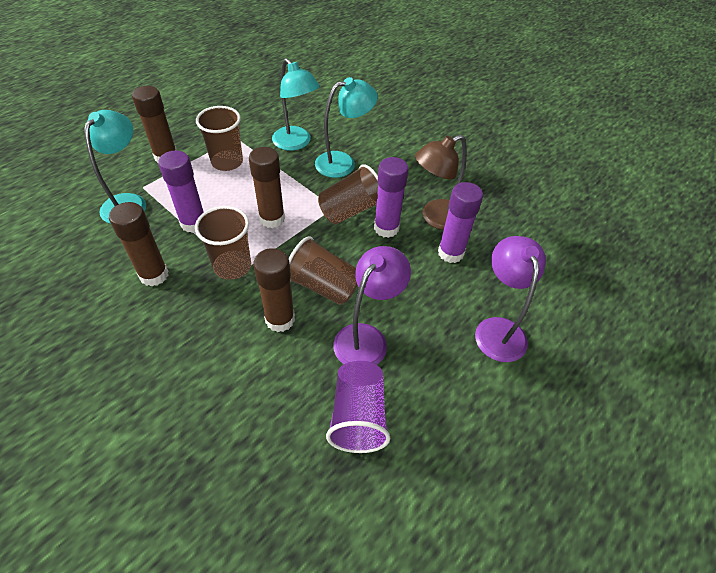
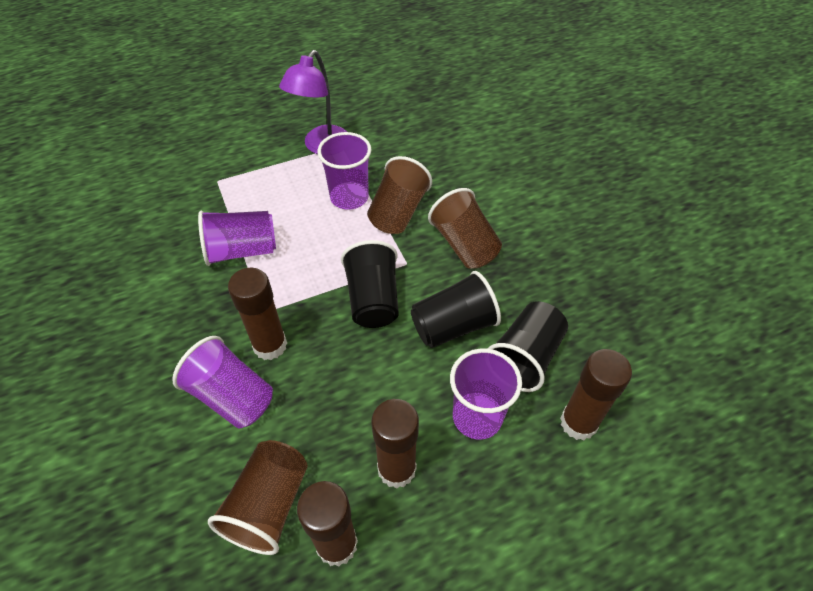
black cup: none = 0 -> [341,240,399,328] [411,271,501,348] [488,301,568,392] = 3
brown cup: [195,206,251,280] [196,106,243,171] [289,236,358,305] [318,164,378,225] = 4 -> [208,440,308,555] [367,156,432,234] [428,188,502,269] = 3
brown lamp: [415,135,467,230] = 1 -> none = 0
purple cup: [326,360,390,453] = 1 -> [172,336,273,428] [198,211,276,266] [317,132,371,210] [450,348,522,440] = 4
purple glue stick: [158,150,204,233] [374,157,409,238] [438,182,483,263] = 3 -> none = 0
purple lamp: [333,246,411,365] [475,236,546,362] = 2 -> [279,50,347,154] = 1
turquoise lamp: [84,110,146,224] [272,58,320,151] [315,77,378,178] = 3 -> none = 0

